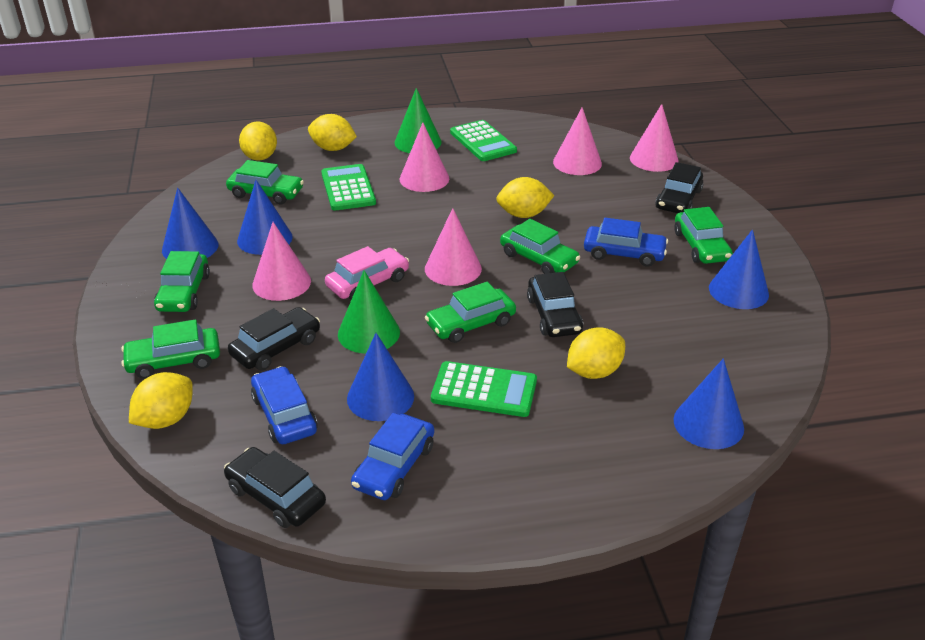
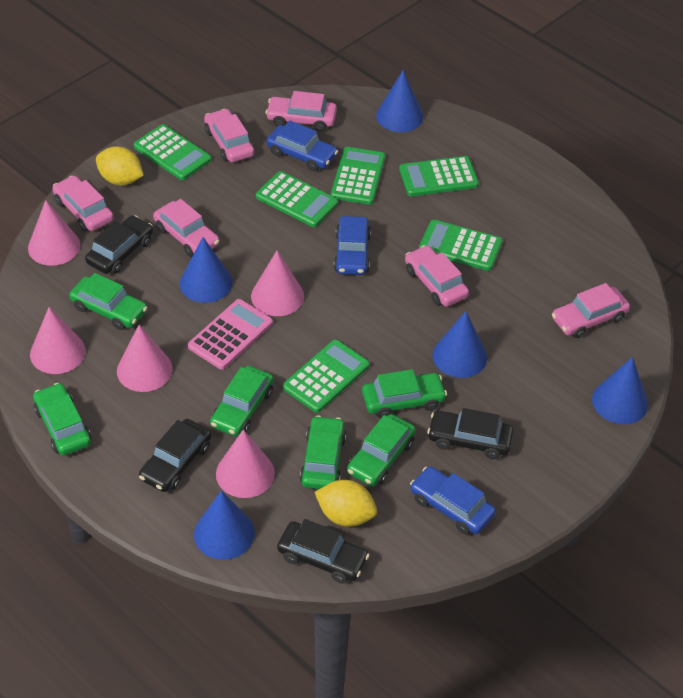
green calculator: [321,164,376,211] [431,361,537,417] [450,120,517,161] = 3 -> [134,124,211,180] [256,171,338,227] [283,340,370,413] [331,147,385,205] [399,156,479,196] [419,220,503,271] = 6
green cone: [338,270,400,353] [395,88,442,153] = 2 -> none = 0
pink calculator: none = 0 -> [188,299,273,370] = 1
pink car: [325,246,409,300] = 1 -> [53,176,114,231] [153,199,219,257] [204,108,254,162] [266,91,337,131] [405,245,469,307] [552,283,630,338] = 6
yellow lemon: [129,372,193,429] [239,121,277,161] [308,114,357,151] [496,177,555,218] [567,327,625,379] = 5 -> [96,147,144,185] [315,480,377,527] = 2

